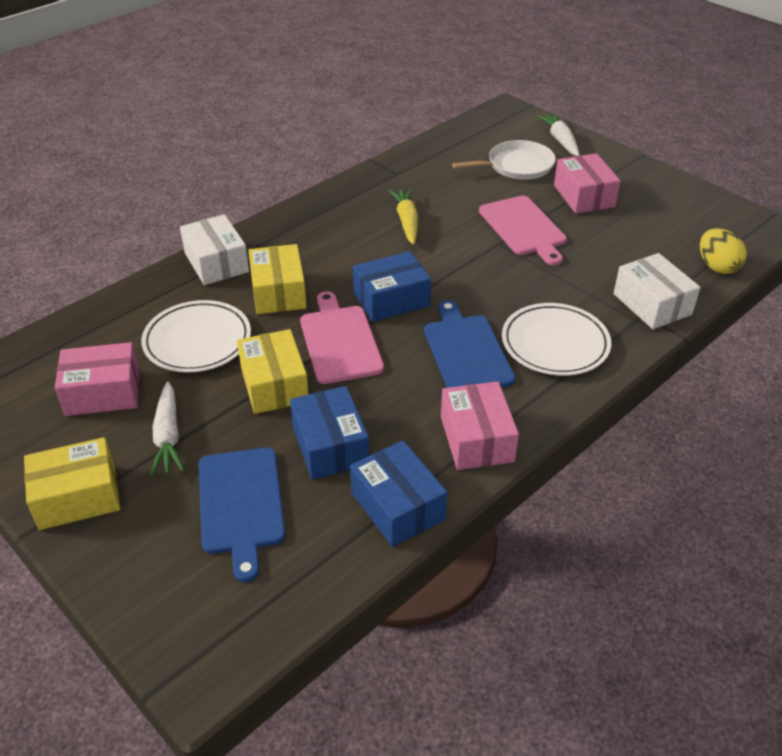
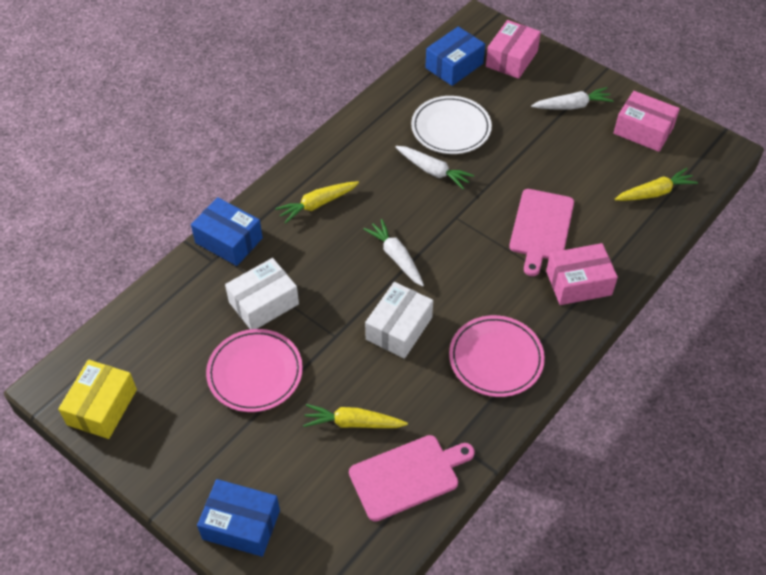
blue cutting board: [199,448,285,582] [424,300,515,388] = 2 -> none = 0
pink plate: none = 0 -> [206,329,303,412] [449,315,545,397] = 2
white carrot: [150,382,184,476] [536,113,579,156] = 2 -> [363,219,424,287] [396,146,474,189] [531,87,614,109] = 3
white pan: [452,140,556,180] = 1 -> none = 0
white plate: [141,300,251,373] [502,303,611,376] = 2 -> [411,96,492,154] = 1
yellow box: [24,437,121,530] [237,329,309,414] [248,244,307,314] = 3 -> [58,360,137,439] = 1
yellow carrot: [389,188,418,245] = 1 -> [275,181,359,224] [303,404,408,428] [615,168,698,201] = 3
yellow egg: [700,228,747,274] = 1 -> none = 0

